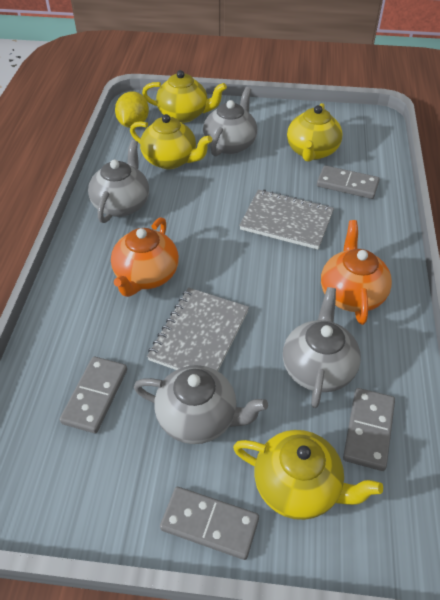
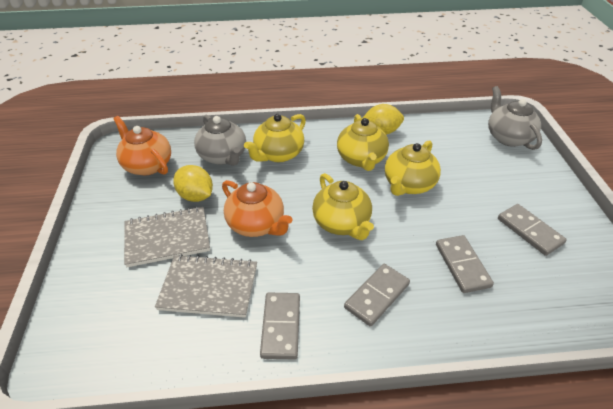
grey teapot: [88,140,149,223] [134,365,268,444] [203,87,257,157] [283,287,361,408] = 4 -> [194,115,246,166] [488,86,542,150] = 2
yellow lemon: [115,91,149,128] = 1 -> [173,165,213,202] [362,104,404,135] = 2

